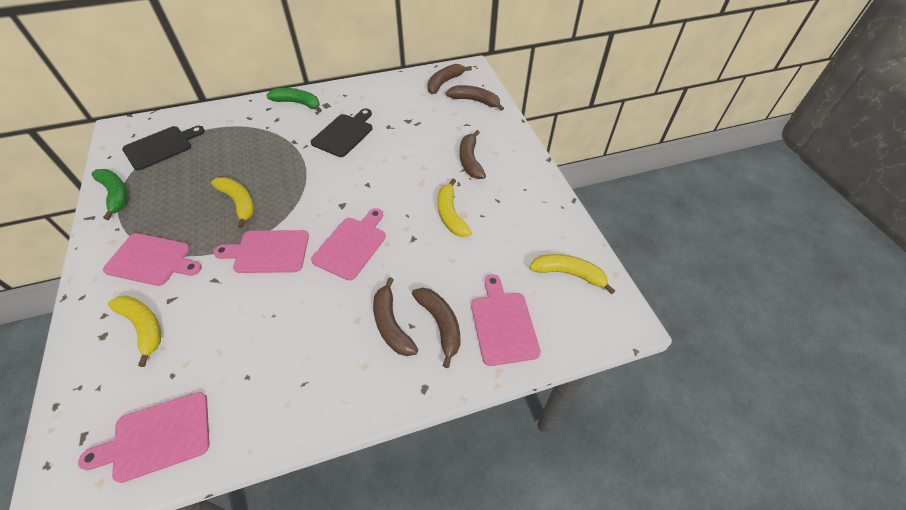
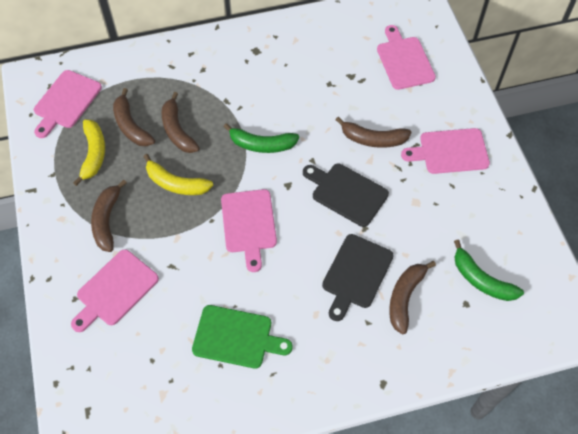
green cutting board: none = 0 -> [192,305,292,369] = 1
yellow banana: [108,296,161,367] [211,177,254,228] [438,179,472,237] [529,254,615,294] = 4 -> [73,120,105,186] [143,154,213,195] = 2

